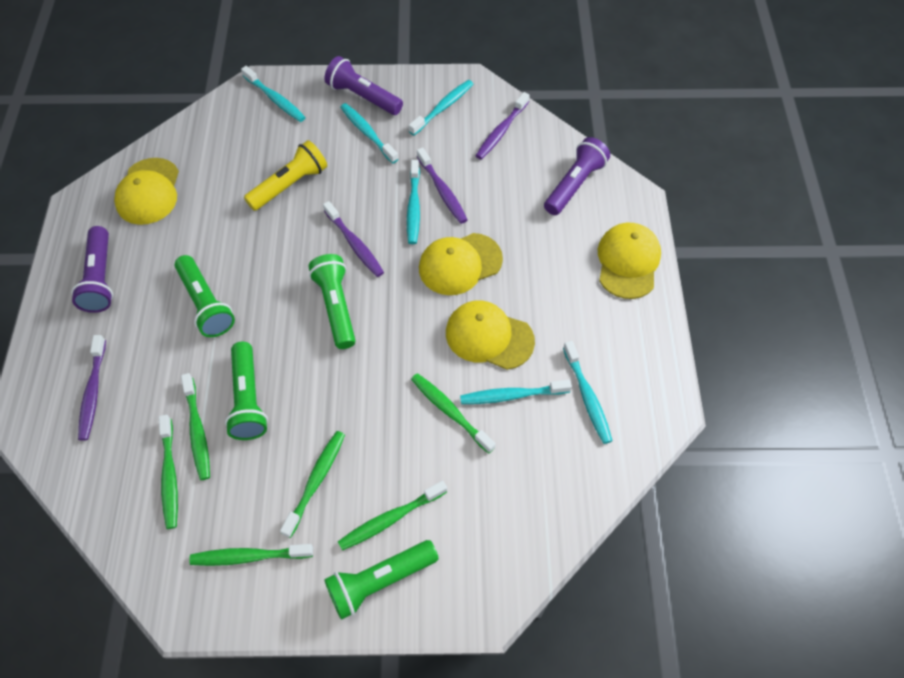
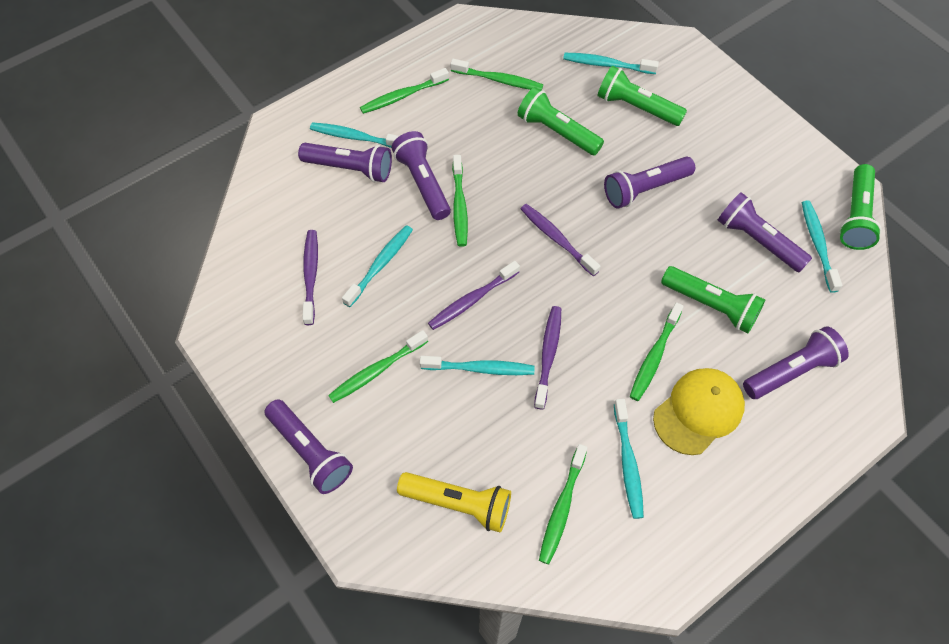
purple flashlight: [71,226,113,313] [324,56,403,115] [544,137,610,215] = 3 -> [265,399,353,494] [298,143,392,182] [392,131,451,220] [604,157,695,209] [718,192,812,273] [743,326,849,399] = 6
yellow cap: [114,158,179,225] [419,233,503,295] [446,301,535,370] [598,223,661,299] = 4 -> [653,368,745,455] = 1

